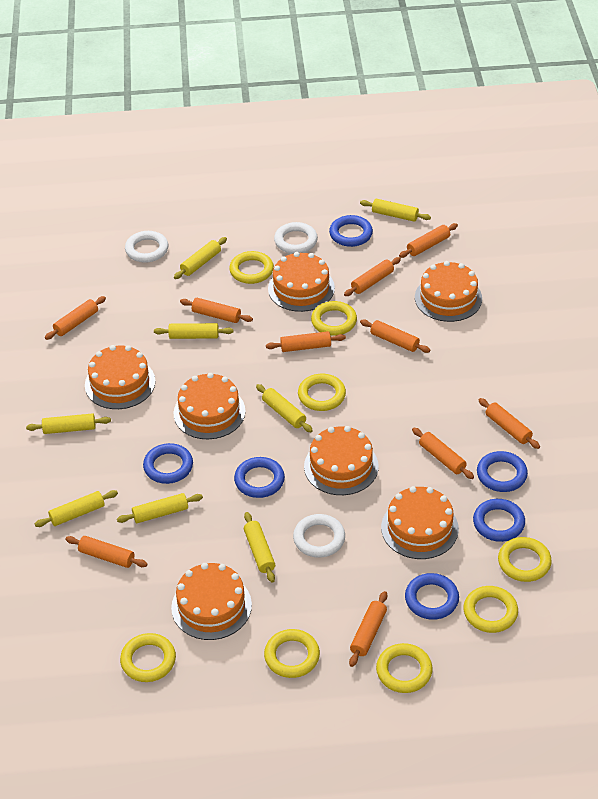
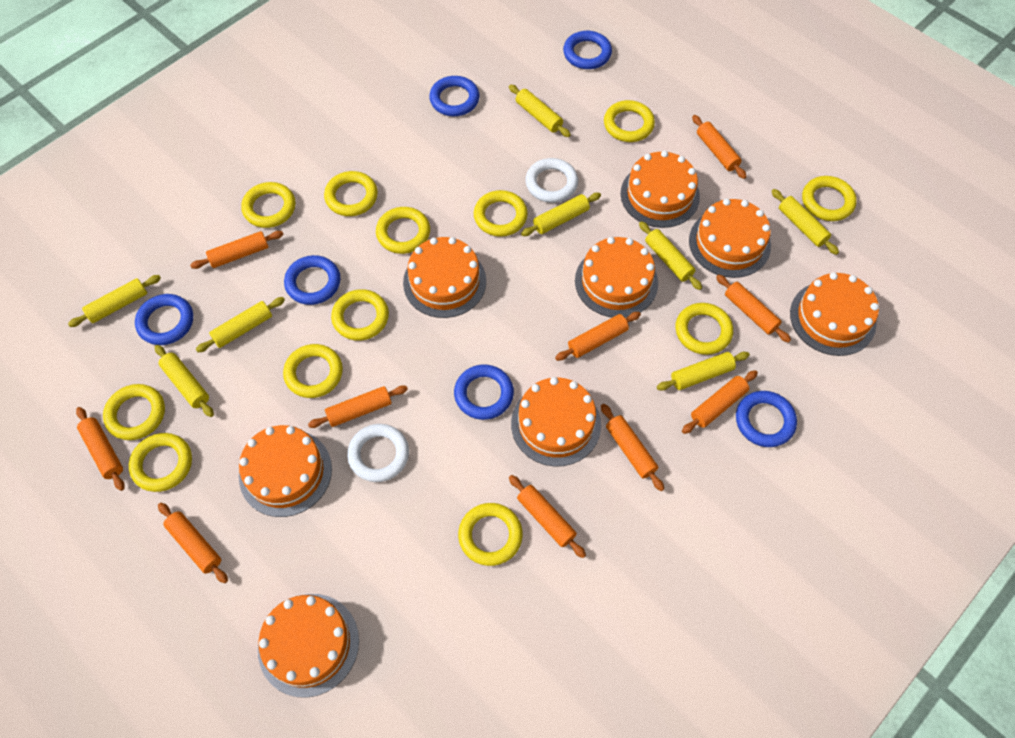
orange cake: [85,345,156,409] [171,563,252,640] [173,373,246,439] [268,252,335,312] [304,426,378,495] [381,486,459,559] [415,261,482,322] = 7 -> [239,425,332,517] [258,594,359,698] [403,237,486,318] [511,377,601,466] [575,237,658,318] [621,151,700,228] [689,198,771,278] [790,272,879,356] = 8
white ring: [125,231,168,263] [274,222,318,254] [293,514,345,558] = 3 -> [347,424,409,482] [525,158,578,203] = 2
yellow ring: [120,633,176,682] [229,251,274,284] [264,629,320,678] [298,374,346,411] [311,301,357,336] [376,643,433,693] [463,586,518,633] [498,537,552,582] = 8 -> [103,384,165,440] [129,433,192,492] [241,182,295,228] [283,344,343,398] [324,171,378,216] [331,289,389,341] [376,207,430,254] [458,503,523,566] [474,190,528,237] [604,100,655,142] [675,303,733,355] [802,176,857,221] = 12

